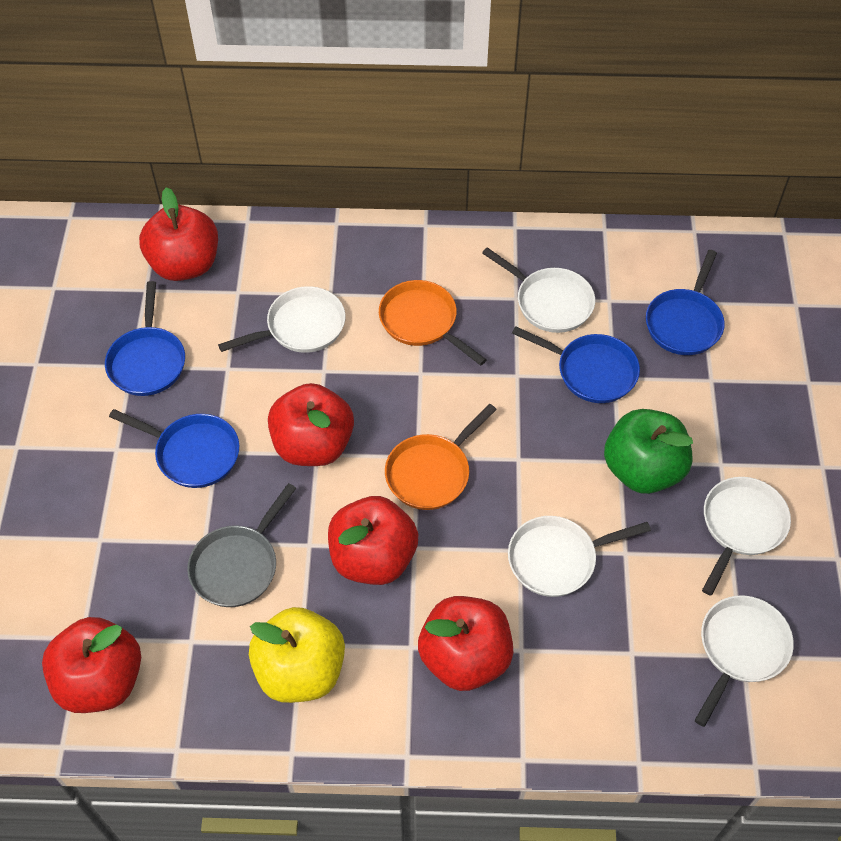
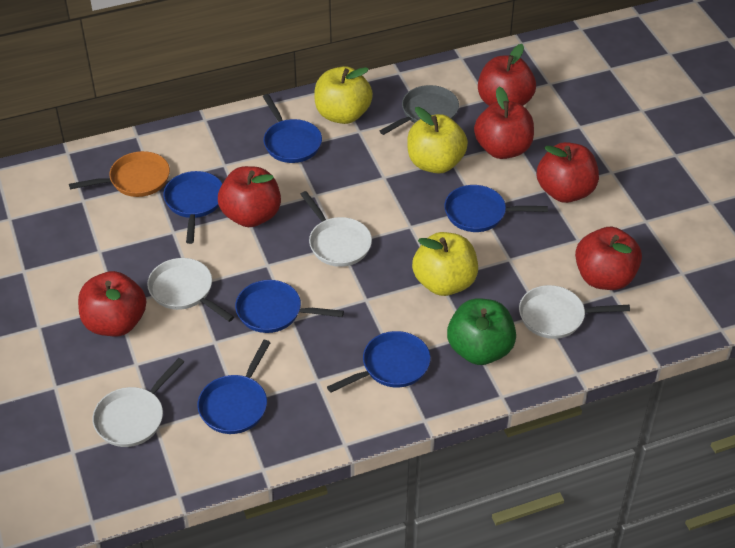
blue pan: [105,281,185,396] [109,409,239,488] [512,326,640,403] [646,250,725,355] = 4 -> [163,171,222,244] [197,340,271,434] [235,280,344,333] [262,94,322,163] [327,331,430,393] [444,185,548,232] = 6
orange pan: [379,280,487,366] [385,404,497,510] = 2 -> [69,151,170,197] = 1
red apple: [42,617,141,713] [139,187,218,281] [268,383,354,466] [328,496,418,585] [418,596,513,691] = 5 -> [78,271,146,336] [218,166,281,227] [474,87,534,159] [478,44,536,106] [537,142,599,203] [575,227,642,290] = 6
white pan: [218,286,345,353] [482,247,595,333] [508,516,651,597] [694,595,794,727] [702,477,791,596] = 5 -> [92,358,184,447] [147,258,234,322] [300,191,372,267] [519,285,630,339] = 4
yellow apple: [249,607,345,703] = 1 -> [314,66,373,124] [407,107,468,174] [412,232,478,296] = 3

